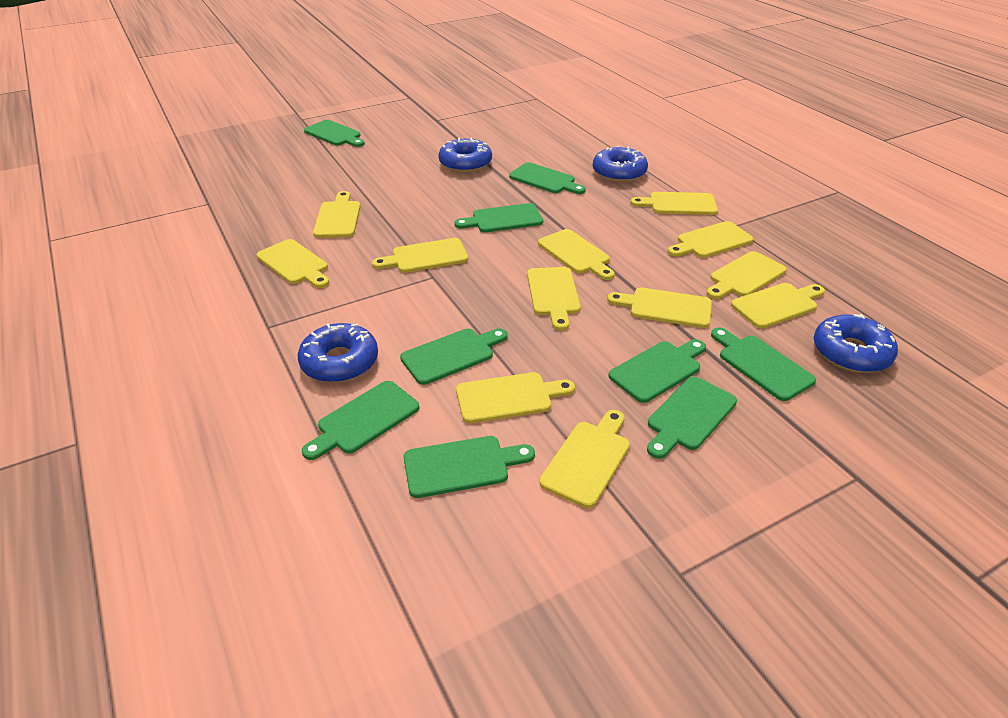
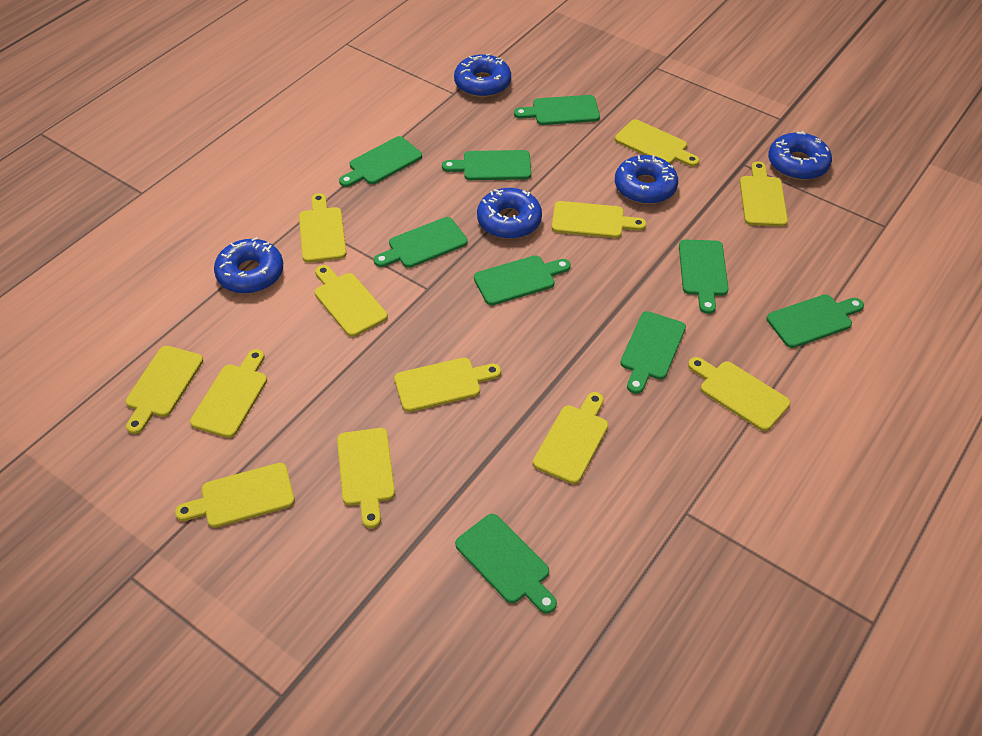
blue donut: [298,323,378,383] [438,137,492,173] [593,146,648,182] [814,314,898,373] = 4 -> [214,237,283,294] [454,53,511,97] [477,188,542,239] [615,155,678,204] [768,131,832,180] = 5

